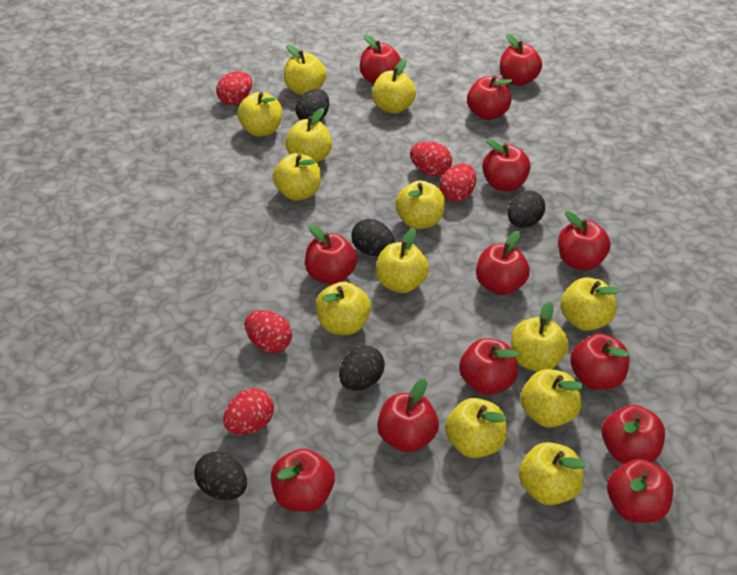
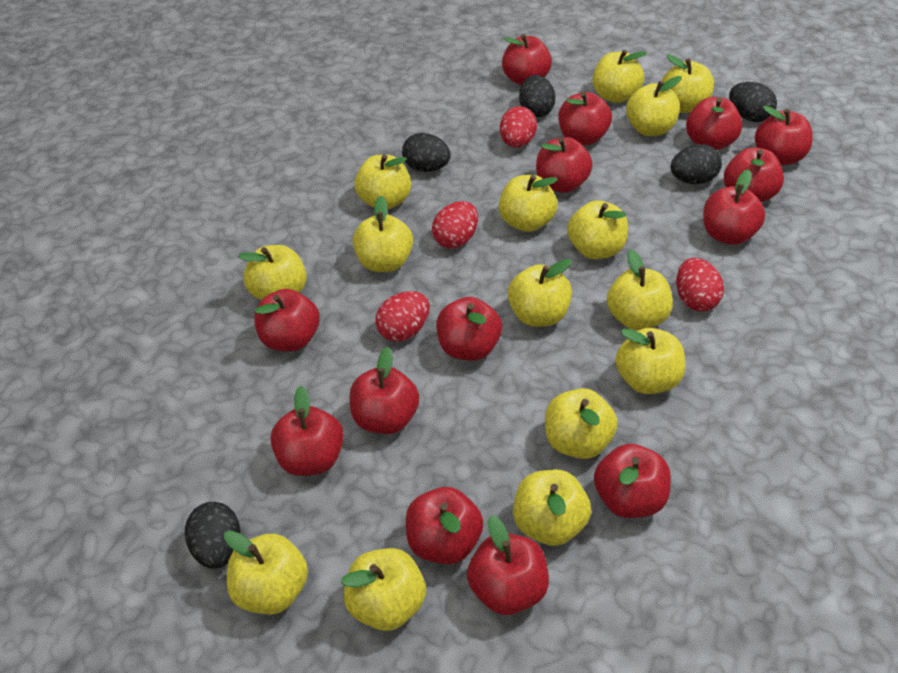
red apple: [271,449,335,512] [305,224,358,284] [360,34,401,84] [377,379,439,452] [459,338,518,395] [467,75,512,120] [476,230,530,295] [482,139,531,191] [500,34,542,86] [558,211,611,270] [570,333,629,390] [602,405,665,464] [607,459,673,523] = 13 -> [254,289,320,351] [271,386,344,476] [350,347,419,434] [406,487,483,564] [436,297,502,361] [467,515,549,615] [502,34,552,85] [536,137,593,193] [559,92,612,145] [594,444,671,518] [686,97,742,150] [703,169,765,245] [724,147,784,202] [755,106,813,165] = 14
red egg: [216,72,252,105] [223,388,274,435] [245,310,292,353] [410,141,452,176] [440,164,476,202] = 5 -> [375,291,430,342] [432,201,478,249] [500,106,537,147] [676,258,724,311] = 4
yellow apple: [237,92,282,137] [273,153,321,201] [284,44,327,95] [285,108,332,162] [316,282,371,335] [372,58,416,114] [376,228,429,293] [396,181,445,229] [445,398,507,458] [511,301,569,372] [519,442,586,505] [521,369,584,427] [561,277,620,331] = 13 -> [224,530,308,615] [238,245,307,300] [341,548,426,631] [353,196,413,272] [354,154,411,210] [499,175,558,232] [507,259,572,327] [513,470,591,546] [545,388,618,459] [567,200,628,259] [593,50,647,103] [607,249,673,330] [616,328,685,394] [626,76,682,136] [662,55,714,113] = 15

